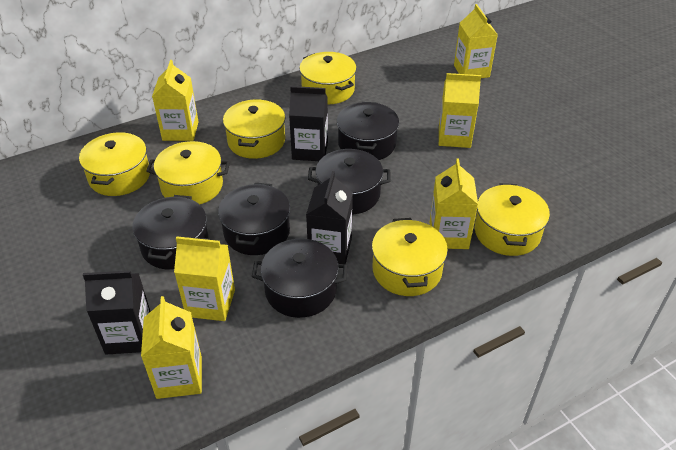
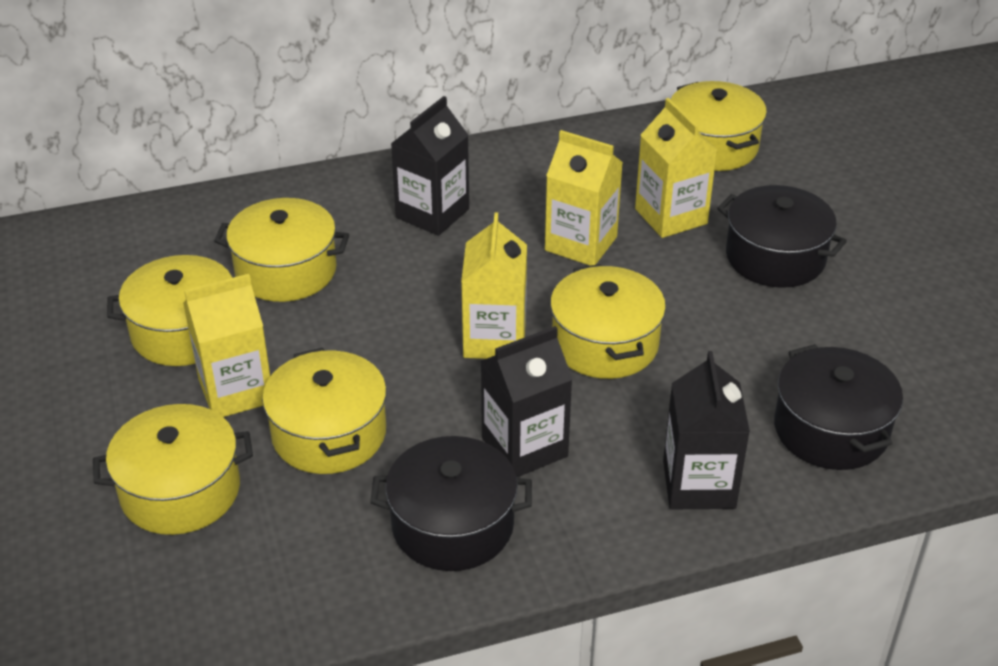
black pot: [132,195,209,270] [218,183,290,255] [252,239,347,318] [308,149,390,215] [337,102,399,160] = 5 -> [370,436,532,571] [717,185,847,288] [774,344,903,470] = 3
yellow carton: [141,296,202,399] [152,60,199,141] [174,236,235,321] [430,158,478,249] [439,73,481,148] [454,4,498,78] = 6 -> [183,274,270,417] [461,212,527,359] [545,130,623,266] [635,98,717,238] = 4

